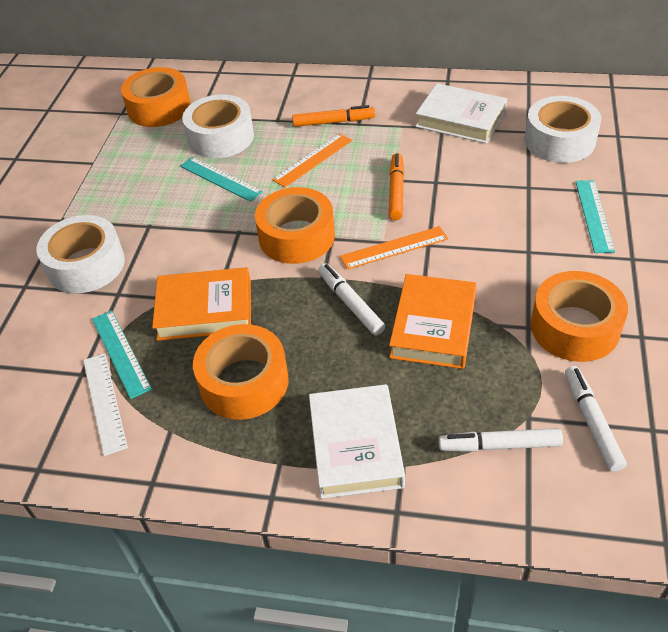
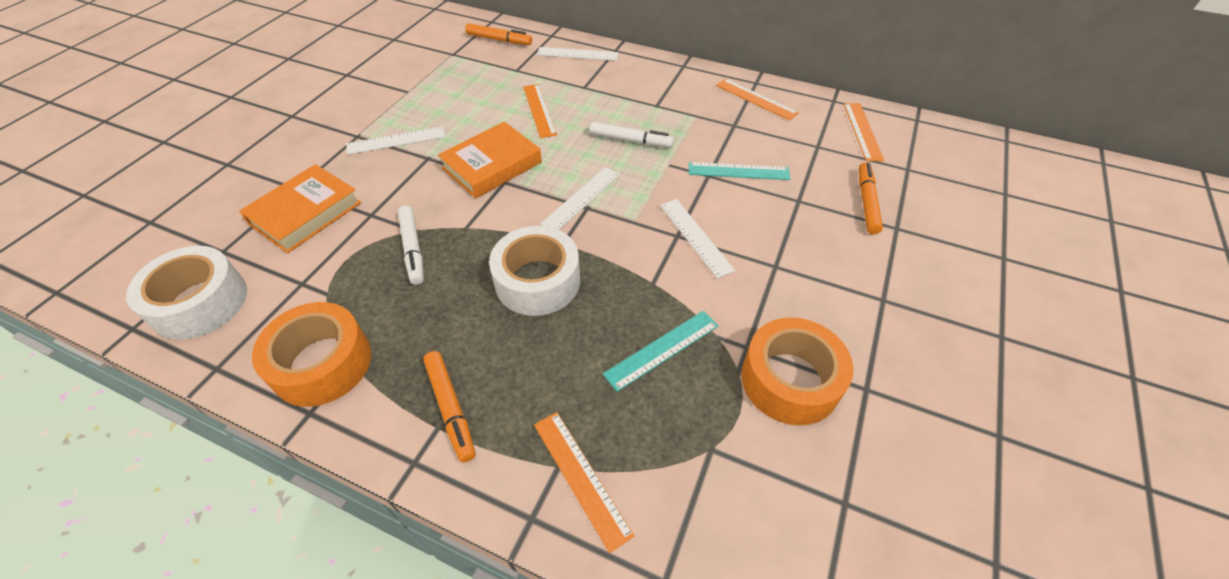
orange marker: [292,105,375,127] [389,153,404,220] = 2 -> [423,351,475,463] [465,23,532,45] [859,162,883,235] = 3
orange ruler: [272,133,352,188] [340,226,448,270] = 2 -> [523,84,557,138] [534,412,634,553] [716,79,799,121] [844,103,884,161] = 4
orange tape: [121,67,191,127] [193,324,289,420] [255,187,335,264] [531,271,628,362] = 4 -> [252,302,371,407] [742,317,853,426] = 2
turquoise ruler: [92,310,152,399] [180,157,263,202] [575,180,615,253] = 3 -> [603,311,719,392] [689,162,790,180] = 2
white book: [309,384,405,499] [415,83,507,144] = 2 -> none = 0
white marker: [318,263,385,335] [438,428,563,452] [565,366,627,472] = 3 -> [398,205,424,285] [589,122,674,148] = 2
white ruler: [83,353,128,456] = 1 -> [347,126,445,155] [537,47,618,61] [540,167,620,230] [660,199,735,278] = 4
white tape: [37,215,125,293] [182,94,254,158] [524,96,601,163] = 3 -> [126,246,247,340] [489,226,580,316] = 2

